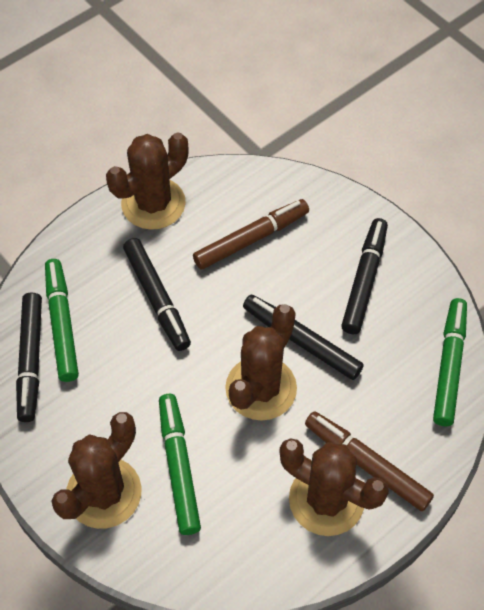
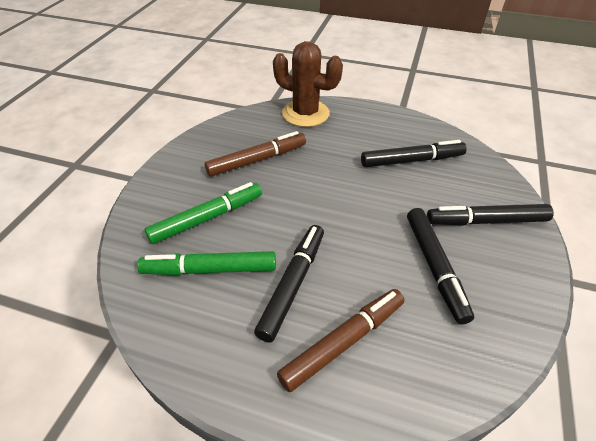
brown cactus: [51,412,141,529] [106,132,189,230] [225,304,297,421] [279,438,389,536] = 4 -> [273,41,343,127] = 1
green marker: [45,259,79,382] [159,394,201,535] [433,298,467,426] = 3 -> [137,251,276,275] [145,182,262,244] = 2

